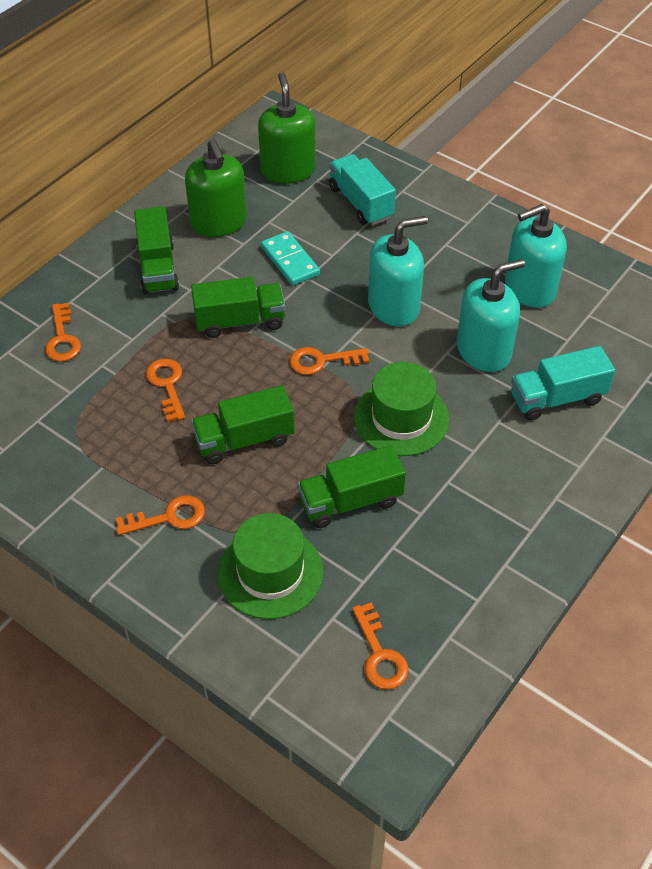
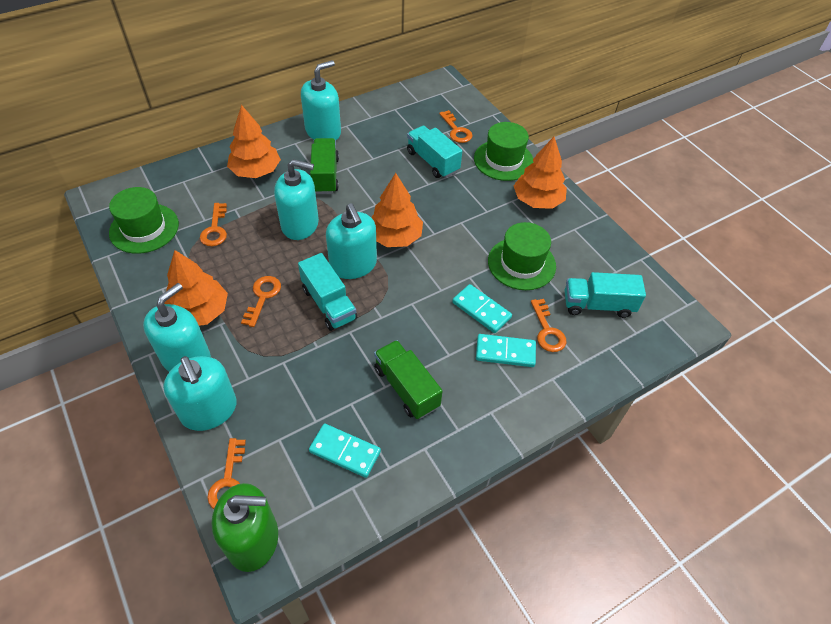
green hat: [218,513,323,619] [354,362,449,456] = 2 -> [109,187,179,254] [474,122,534,181] [488,222,556,290] = 3
green soap dispenser: [185,139,247,237] [258,72,316,184] = 2 -> [212,483,278,572] = 1
green truck: [134,207,179,294] [191,277,285,338] [191,385,295,464] [298,445,406,528] = 4 -> [310,138,339,194] [374,340,443,419] = 2
orange tree: none = 0 -> [164,250,228,326] [227,105,281,178] [371,173,423,247] [513,137,567,209] = 4
turquoise domino: [261,231,320,285] = 1 -> [309,424,381,478] [452,284,512,333] [476,334,536,367] = 3
turquoise soap dispenser: [368,216,428,326] [457,259,525,372] [505,204,567,308] = 3 -> [143,283,211,372] [163,356,237,431] [274,159,319,240] [301,60,341,140] [326,204,377,279] = 5
turquoise truck: [329,154,396,225] [511,346,615,421] = 2 -> [298,253,357,331] [407,126,462,178] [565,272,646,318] = 3

